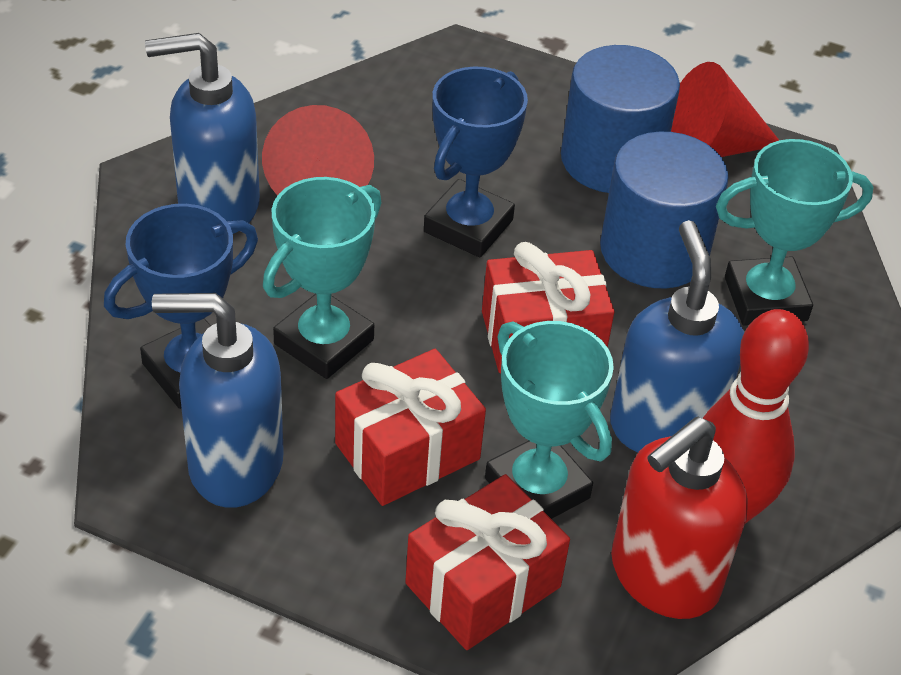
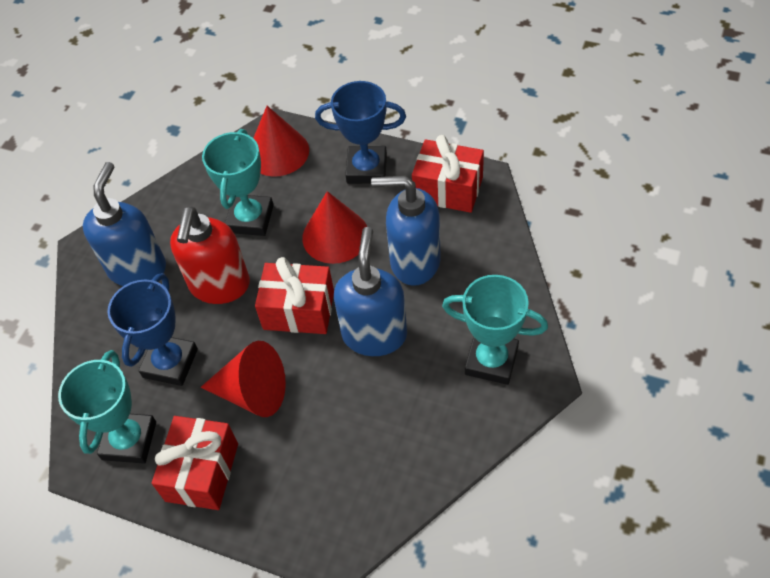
blue cylinder: [561,45,680,193] [600,131,729,288] = 2 -> none = 0
red bowling pin: [703,309,809,524] = 1 -> none = 0
red cone: [262,105,374,196] [671,62,779,157] = 2 -> [201,341,286,417] [253,106,309,177] [302,191,367,264] = 3

